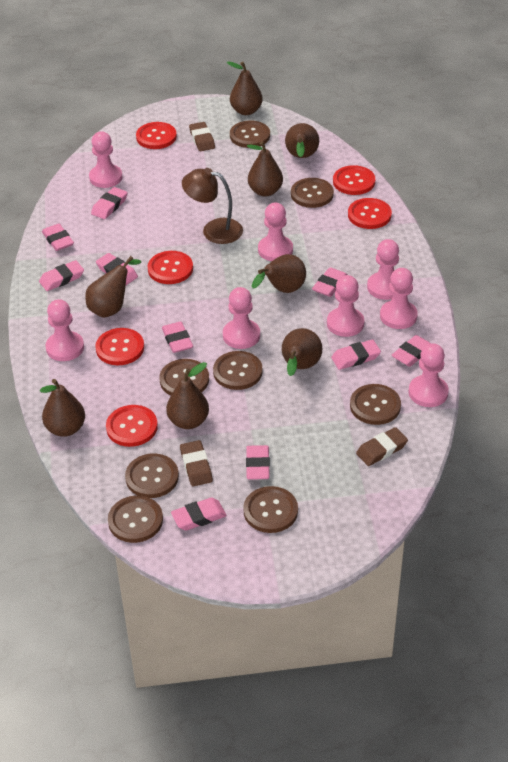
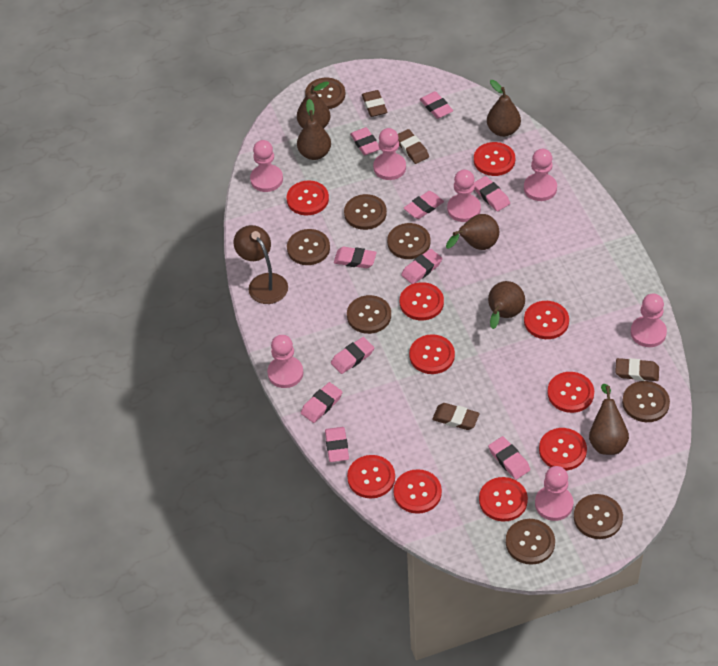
brown eraser: [180,440,213,487] [189,122,215,151] [356,427,408,466] = 3 -> [362,90,387,117] [398,129,429,164] [432,403,479,430] [615,358,659,381] = 4
brown pear: [40,379,85,437] [85,256,141,318] [166,362,209,429] [227,61,263,115] [247,141,283,196] [252,254,306,293] [282,328,322,376] [285,123,319,158] = 8 -> [297,81,330,128] [297,99,331,160] [446,214,499,250] [487,80,521,137] [488,281,525,329] [589,384,629,455] = 6
pink pawn: [46,299,84,361] [89,131,122,188] [223,287,260,349] [258,203,293,261] [327,275,364,337] [367,239,399,300] [380,268,418,329] [408,343,449,407] = 8 -> [250,140,283,192] [267,335,303,388] [373,128,406,180] [447,170,481,222] [524,149,557,201] [535,466,573,521] [631,293,667,347] = 7
red button: [96,328,144,365] [106,405,158,447] [136,122,177,149] [148,251,193,284] [333,165,375,195] [348,198,392,229] = 6 -> [287,181,329,215] [347,455,395,499] [393,469,442,514] [400,282,444,320] [409,334,455,374] [474,142,515,176] [479,477,528,521] [524,301,569,339] [539,428,587,471] [547,372,594,413] = 10

